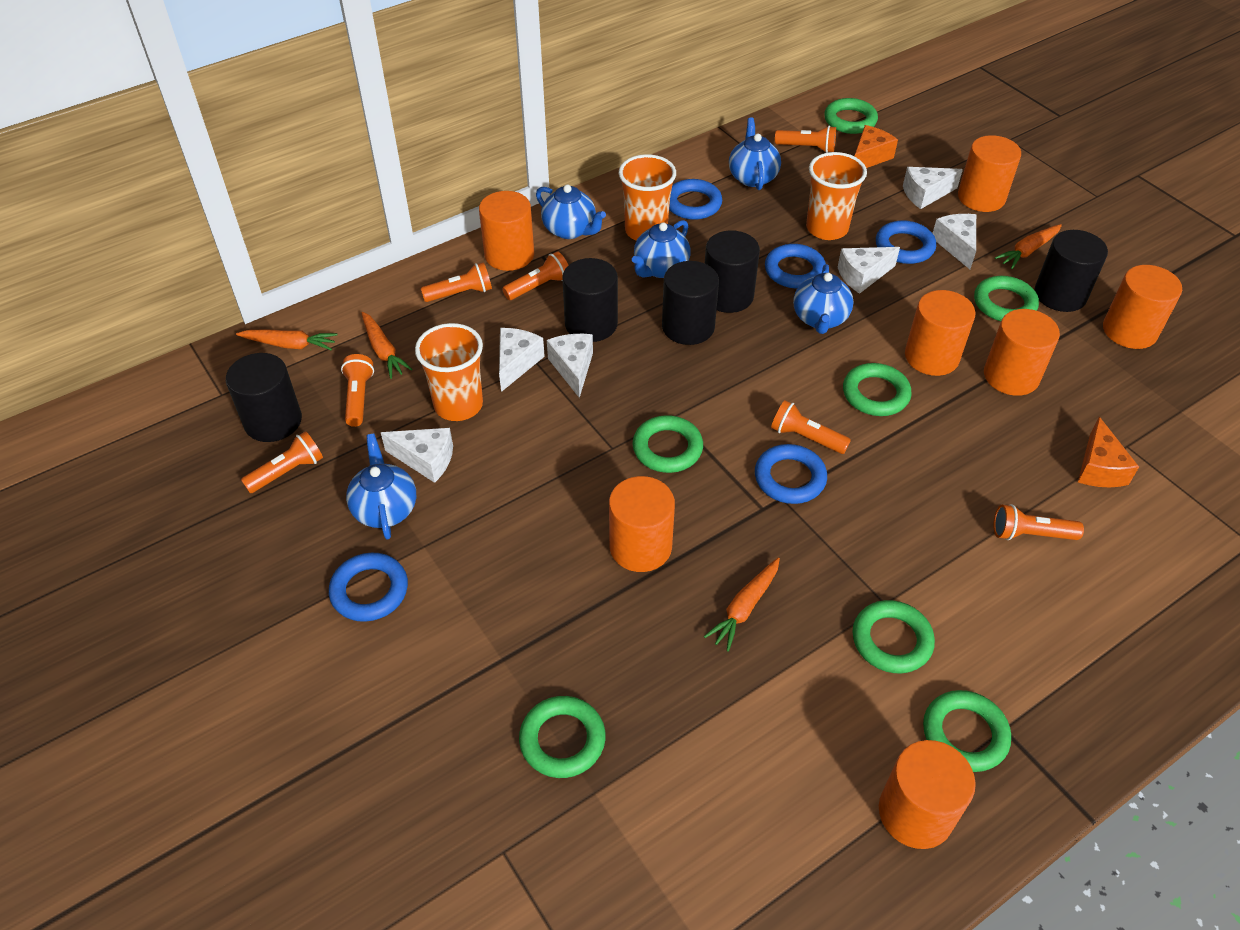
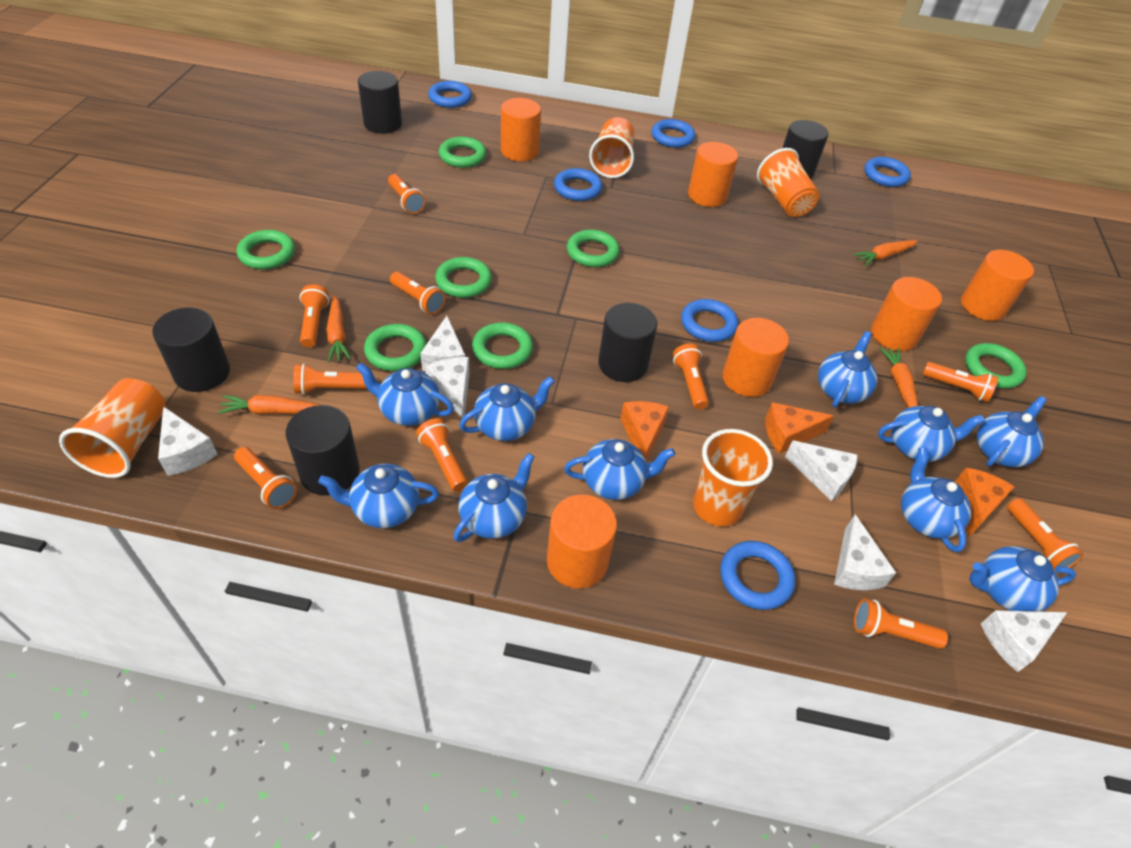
blue ring: [329,553,408,622] [669,179,722,220] [755,444,827,504] [765,244,826,288] [876,220,936,264] = 5 -> [428,81,472,108] [554,168,602,201] [651,119,696,148] [681,299,738,342] [720,541,795,610] [864,157,911,187] = 6
blue teapot: [346,434,416,540] [536,184,606,239] [632,220,691,278] [729,117,781,190] [793,264,853,334] = 5 -> [318,463,439,528] [356,363,454,426] [453,453,534,542] [459,376,555,441] [564,439,675,500] [818,331,878,408] [878,406,985,462] [901,448,971,552] [969,546,1076,612] [977,396,1047,467] = 10
orange cheese: [854,125,898,168] [1078,417,1139,487] = 2 -> [620,401,669,461] [765,402,834,453] [955,468,1014,537] = 3
orange cup: [415,323,483,421] [619,154,676,241] [806,152,867,240] = 3 -> [59,378,166,478] [589,117,634,178] [693,429,773,526] [757,148,819,217] = 4
orange cylinder: [479,191,534,271] [609,476,675,572] [879,740,976,849] [905,290,975,376] [958,135,1021,212] [984,309,1060,396] [1103,265,1182,349] = 7 -> [501,98,541,161] [547,494,617,589] [688,142,738,207] [722,318,789,397] [871,277,942,351] [961,250,1034,321] = 6
orange flashlight: [241,431,323,493] [341,354,374,427] [421,262,492,302] [502,251,568,300] [771,400,851,454] [775,126,836,153] [994,504,1084,540] = 7 -> [234,447,297,509] [293,363,367,395] [300,284,329,347] [388,174,426,214] [390,272,446,314] [416,418,468,491] [673,344,709,409] [854,599,948,649] [922,362,999,402] [1007,498,1084,572] = 10

